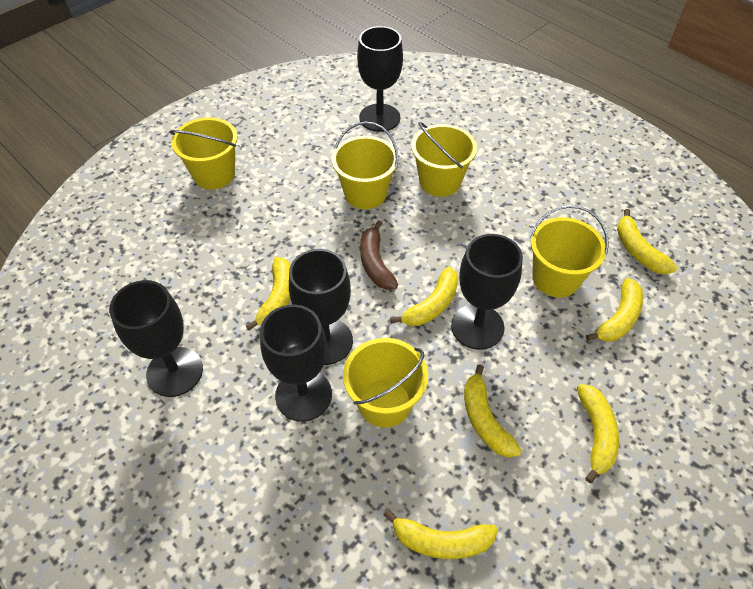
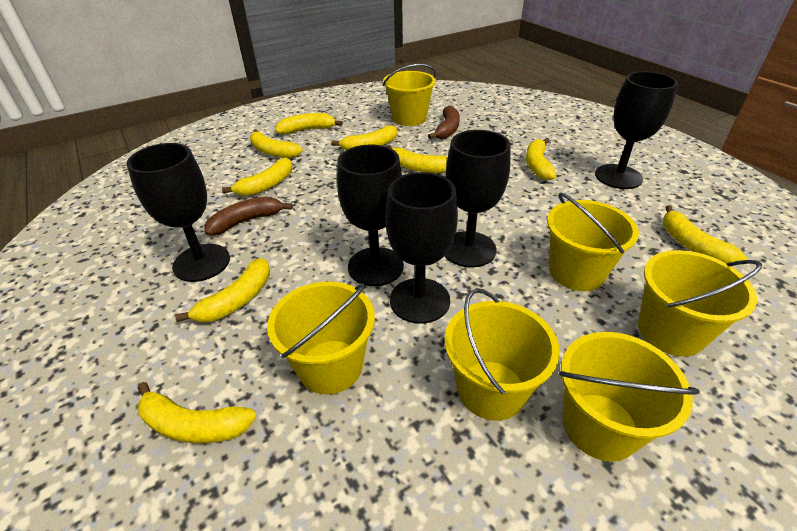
brown banana: [360,220,398,290] = 1 -> [204,197,293,236] [428,106,460,139] = 2
yellow banana: [246,257,291,331] [383,509,498,559] [390,267,458,326] [464,364,522,457] [577,384,619,483] [586,278,643,342] [617,209,677,274] = 7 -> [137,382,256,443] [175,258,270,322] [222,158,292,196] [250,129,302,158] [275,113,343,134] [331,125,397,150] [387,145,448,173] [526,138,557,180] [663,205,747,263] = 9
yellow bucket: [170,117,238,189] [332,122,398,209] [343,338,428,428] [411,122,477,197] [530,205,609,297] = 5 -> [267,281,375,395] [383,64,436,126] [445,288,560,421] [547,192,639,291] [559,332,700,462] [638,250,762,357] = 6

